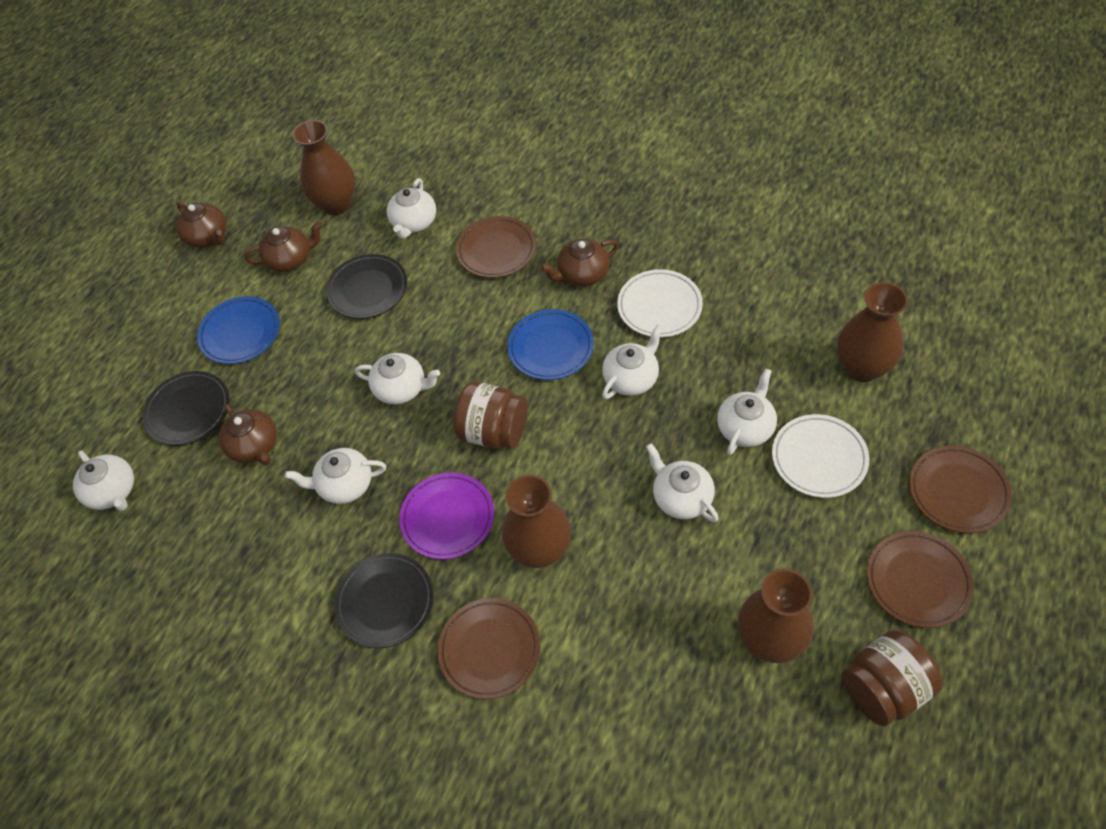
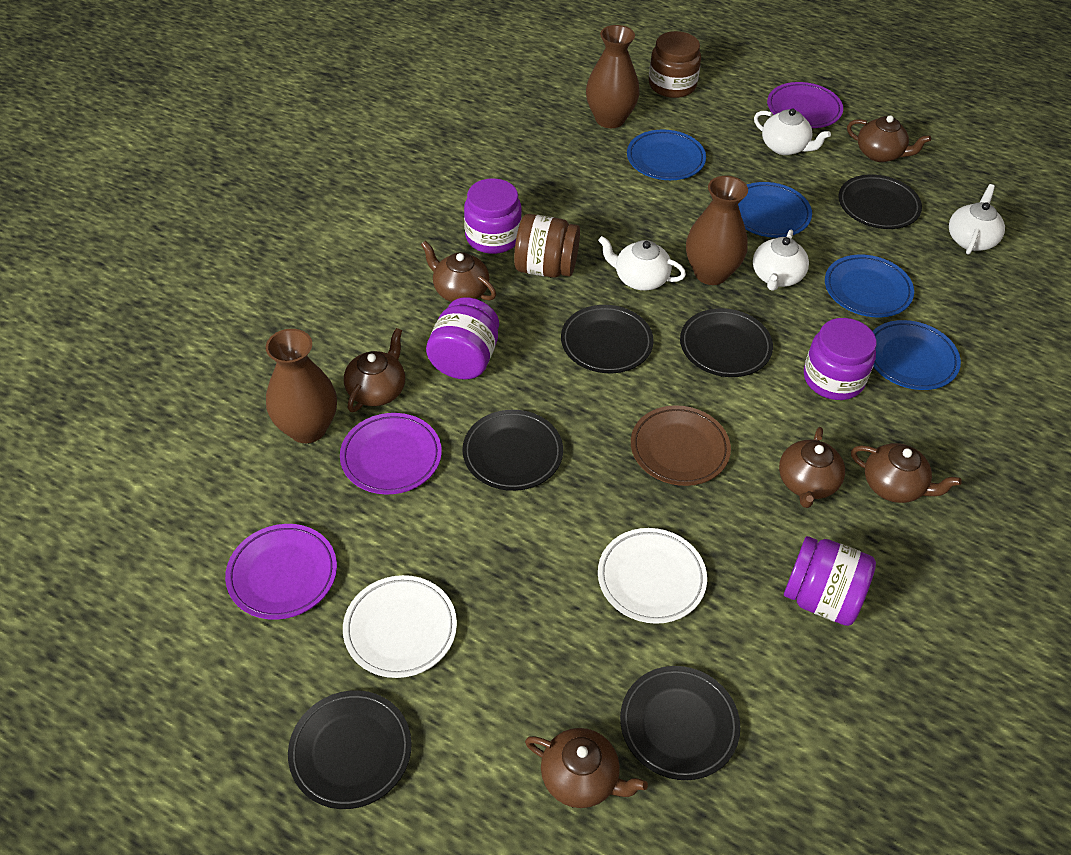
black plate: [142,371,230,445] [326,254,407,319] [334,553,433,648] = 3 -> [288,690,412,809] [462,410,563,491] [561,305,654,373] [620,666,740,780] [680,308,773,377] [839,174,922,229] = 6
blue plate: [197,296,280,364] [507,309,594,380] = 2 -> [627,129,706,180] [738,182,812,238] [825,255,914,317] [872,320,961,390] = 4
brown plate: [437,598,540,699] [456,216,536,278] [867,531,974,628] [909,445,1012,533] = 4 -> [631,405,731,486] = 1
brown teapot: [176,202,226,248] [218,404,277,465] [245,221,322,272] [540,239,619,286] = 4 -> [344,328,405,412] [421,241,496,302] [525,728,648,808] [779,427,845,508] [847,115,931,162] [851,443,962,503] = 6
brown vase: [293,120,355,215] [502,475,571,568] [738,569,814,663] [837,282,908,382] = 4 -> [266,329,337,443] [586,25,639,128] [686,176,748,285] = 3
purple jar: none = 0 -> [426,298,499,379] [464,178,522,254] [784,536,876,626] [804,318,877,400] = 4
purple plate: [399,473,494,560] = 1 -> [225,524,337,620] [340,413,442,494] [767,82,843,128] = 3
white teapot: [73,451,134,511] [285,448,386,504] [355,353,440,404] [387,178,436,239] [602,325,663,399] [646,443,719,522] [717,369,777,455] = 7 -> [598,236,686,291] [753,230,809,291] [754,108,831,155] [949,184,1005,255] = 4

